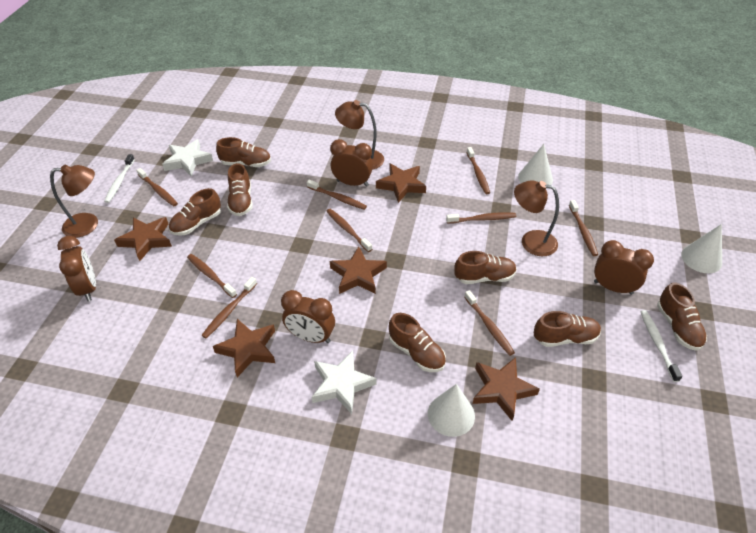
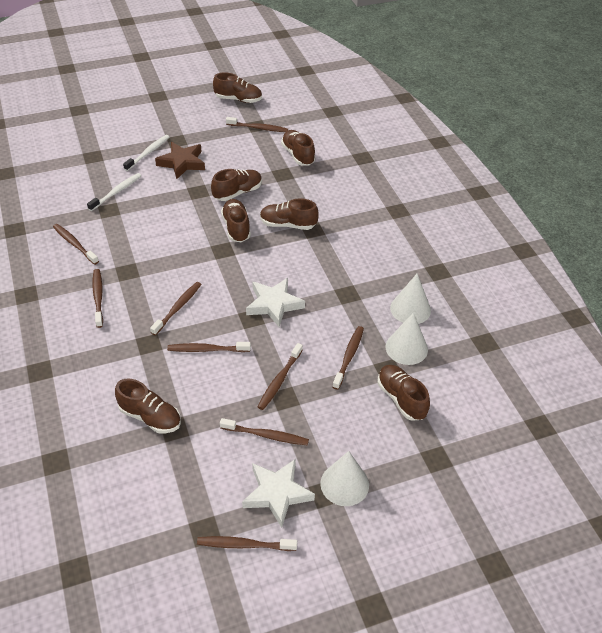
brown clock: [57,236,96,301] [281,290,335,343] [330,139,373,187] [594,240,654,295] = 4 -> none = 0
brown lamp: [50,165,98,238] [335,100,384,170] [514,180,559,256] = 3 -> none = 0
brown star: [114,217,172,261] [213,319,275,377] [330,246,387,294] [376,163,426,203] [473,357,540,421] = 5 -> [155,142,205,179] = 1

